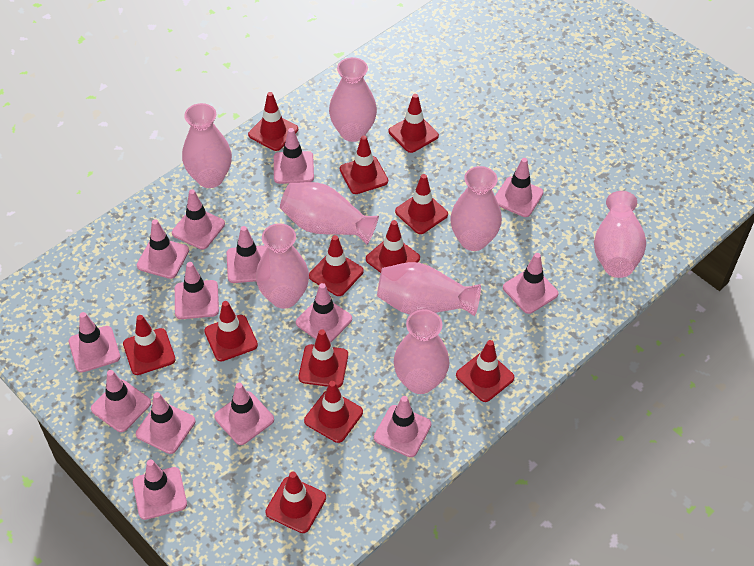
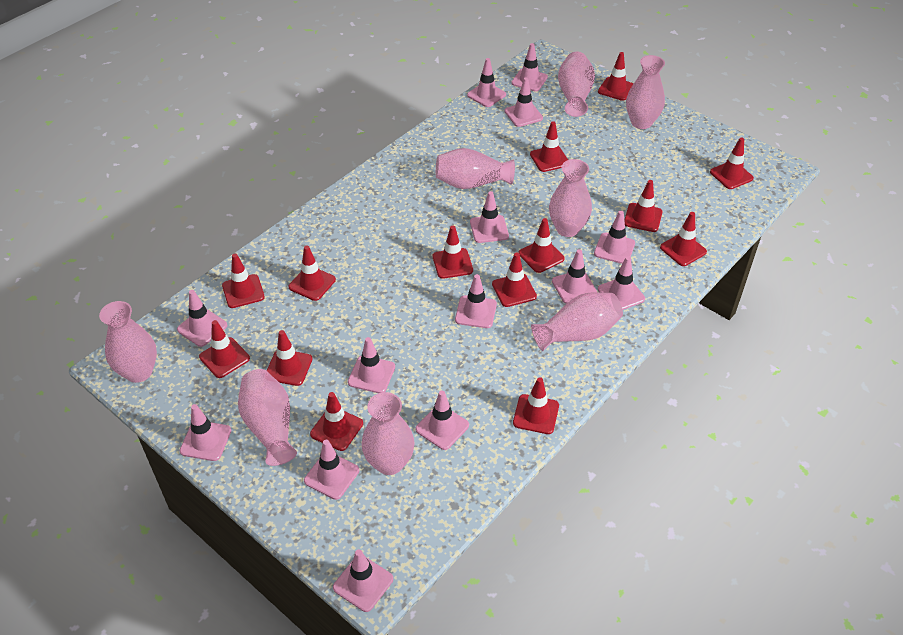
red traffic cone: [123,315,175,375] [204,301,258,361] [248,92,298,151] [265,472,326,533] [299,329,348,388] [304,381,363,443] [309,235,364,296] [340,136,388,194] [366,220,420,273] [389,94,439,153] [395,174,448,234] [456,340,514,402] = 12 -> [199,320,250,378] [222,254,265,308] [267,330,312,386] [289,246,336,301] [310,392,363,451] [433,226,473,279] [492,253,537,307] [513,377,559,434] [519,218,565,273] [530,121,568,172] [598,52,633,101] [624,180,663,232] [660,212,707,266] [710,138,754,189] = 14

